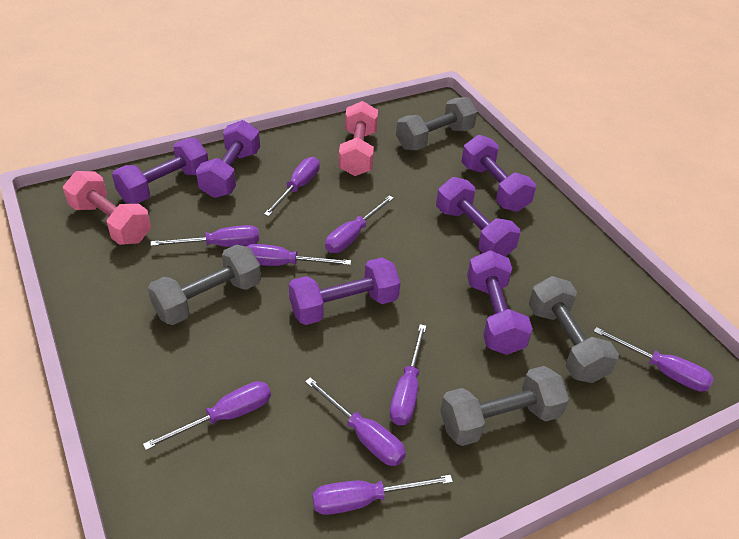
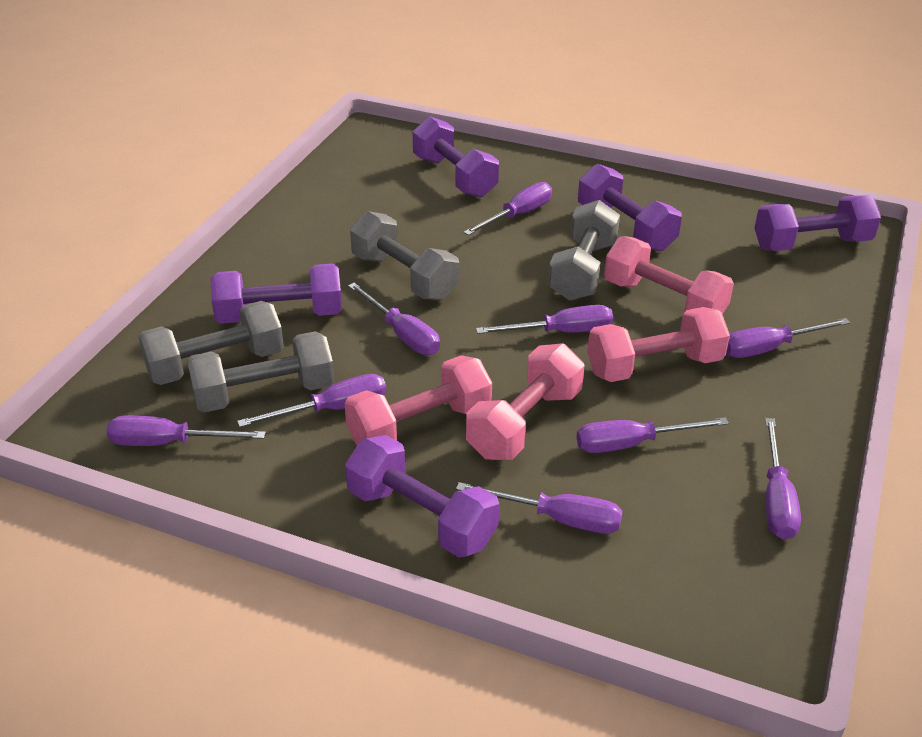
pink dumbbell: [63,171,151,245] [339,101,378,176] = 2 -> [345,355,492,446] [466,343,584,460] [587,307,730,382] [604,236,734,314] = 4
purple dumbbell: [112,138,208,204] [196,120,260,198] [289,257,401,325] [436,177,520,257] [461,135,536,212] [467,250,533,355] = 6 -> [210,263,342,324] [345,435,500,558] [413,116,499,198] [578,164,682,252] [754,195,881,251] = 5

